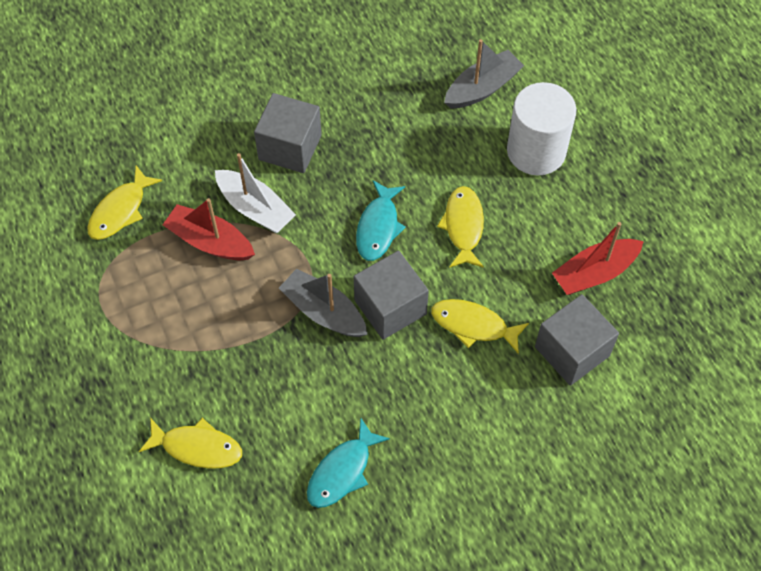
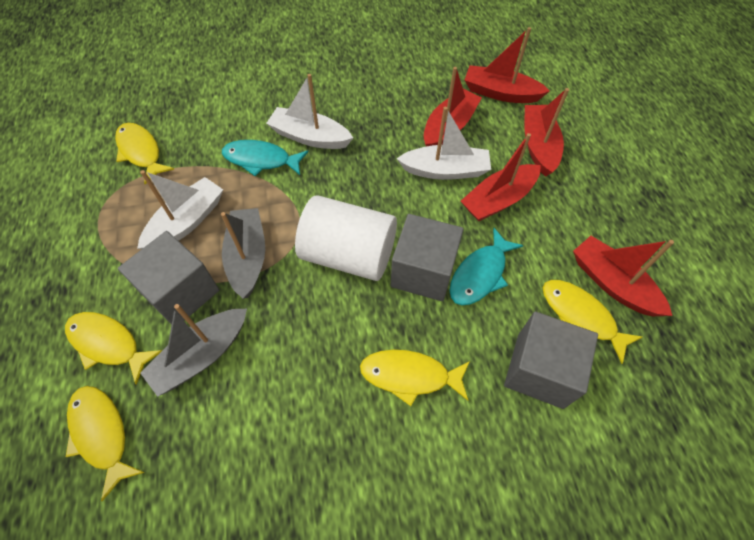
red boat: [163,198,255,260] [552,222,644,295] = 2 -> [424,67,482,146] [461,133,541,221] [465,27,550,103] [524,88,569,177] [573,236,674,316] = 5
white boat: [215,153,296,233] = 1 -> [137,170,223,249] [266,74,353,149] [397,107,491,180] = 3
yellow fish: [87,166,162,240] [139,418,242,469] [431,299,529,354] [437,186,484,268] = 4 -> [65,312,162,385] [66,386,145,501] [115,123,175,184] [360,350,470,406] [543,280,643,364] = 5

